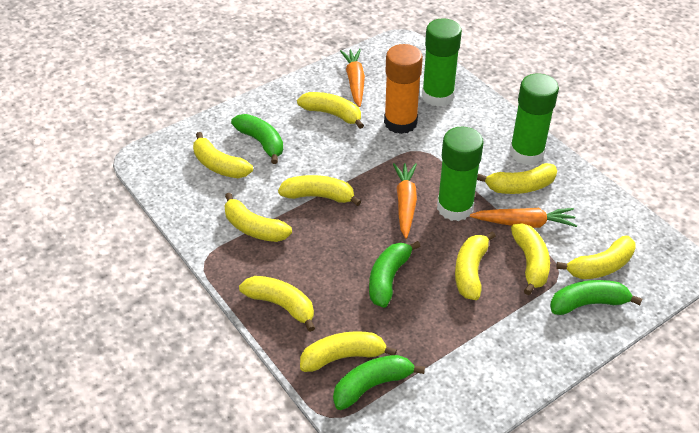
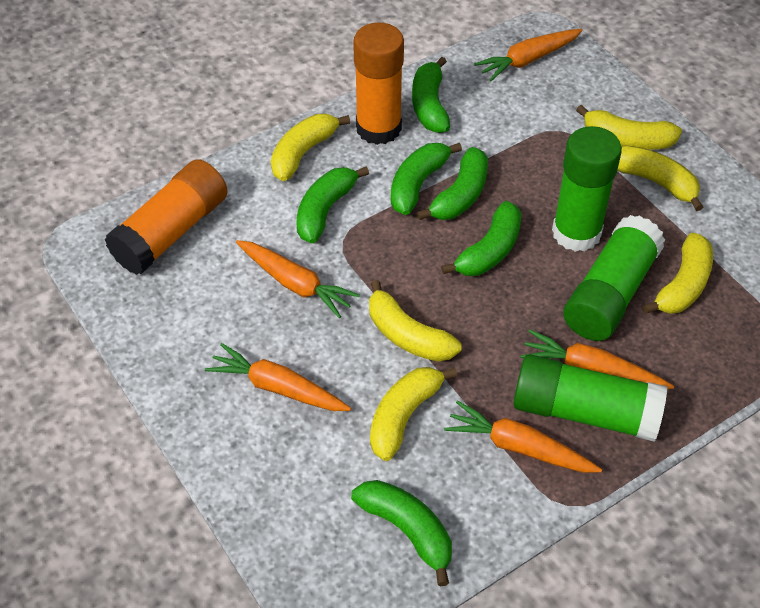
green banana: [231,114,283,164] [333,355,425,410] [369,241,421,308] [550,280,642,315] = 4 -> [296,167,369,243] [351,480,452,586] [391,143,462,215] [412,57,450,133] [417,147,488,220] [441,201,522,276] = 6
orange carrot: [340,49,365,107] [393,163,417,239] [470,208,577,228] = 3 -> [205,343,351,411] [236,240,360,318] [444,400,602,473] [474,29,583,81] [520,330,674,389] = 5
orange glue stick: [384,44,423,134] = 1 -> [104,159,228,275] [353,22,404,145] = 2
yellow banana: [193,132,253,178] [224,193,292,242] [239,276,315,332] [278,175,361,206] [297,92,364,129] [300,331,397,372] [455,231,496,300] [477,163,557,194] [511,223,550,295] [556,236,636,279] = 10 -> [271,114,350,181] [369,280,461,362] [370,367,457,461] [576,105,682,150] [617,145,703,211] [643,233,713,314] = 6

